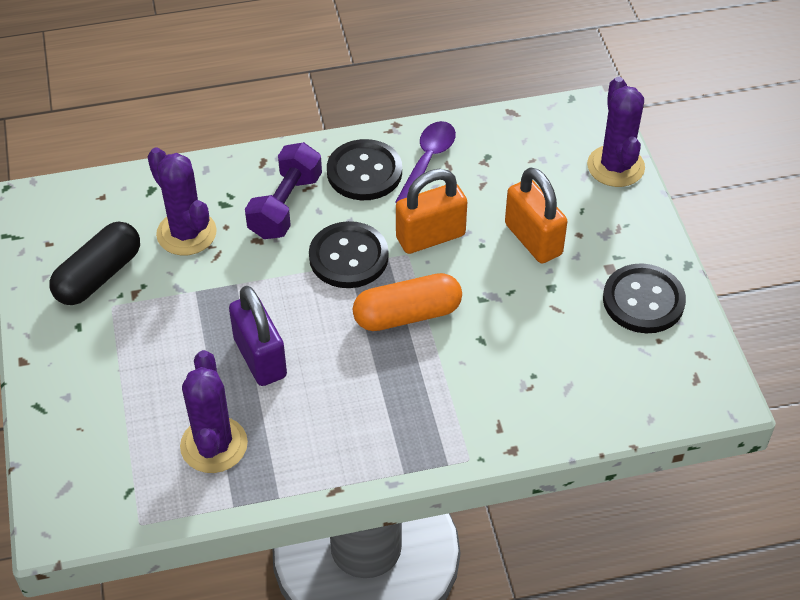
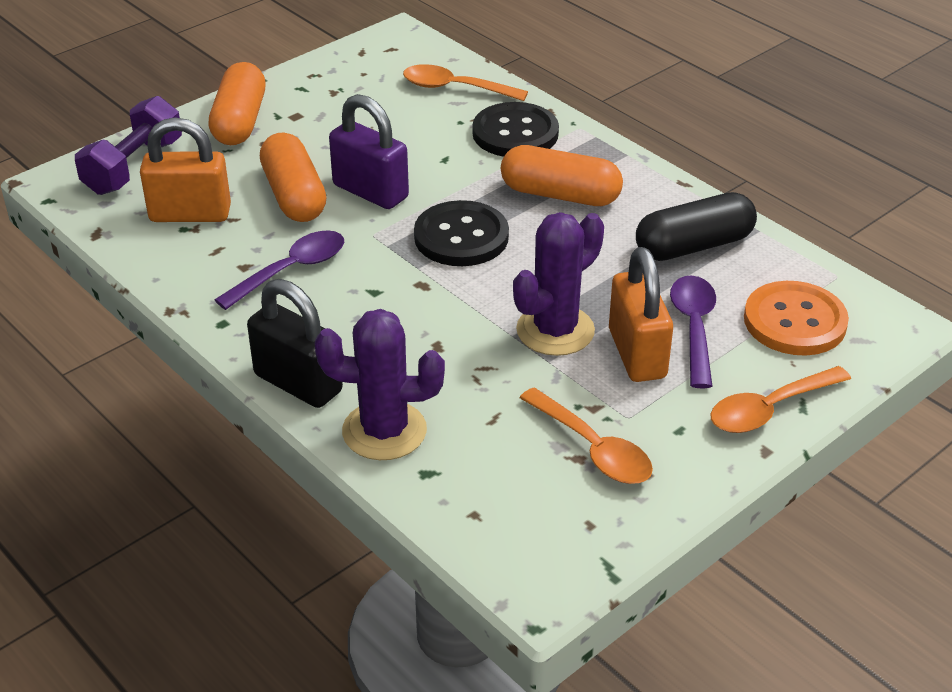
black button: [309,221,389,288] [327,139,402,200] [603,263,686,333] = 3 -> [414,200,509,266] [472,102,559,157] = 2
black padlock: none = 0 -> [247,279,343,408] = 1
orange button: none = 0 -> [744,281,849,355] = 1
orange capsule: [353,273,462,331] = 1 -> [208,62,266,145] [260,133,326,222] [501,145,623,206] = 3
orange spoon: none = 0 -> [403,64,528,101] [520,388,653,484] [710,366,851,433] = 3
purple cactus: [148,147,217,255] [180,350,248,473] [587,77,645,187] = 3 -> [315,309,445,460] [513,212,604,356] = 2
purple spoon: [395,121,456,203] = 1 -> [215,230,344,310] [670,276,716,388] = 2

